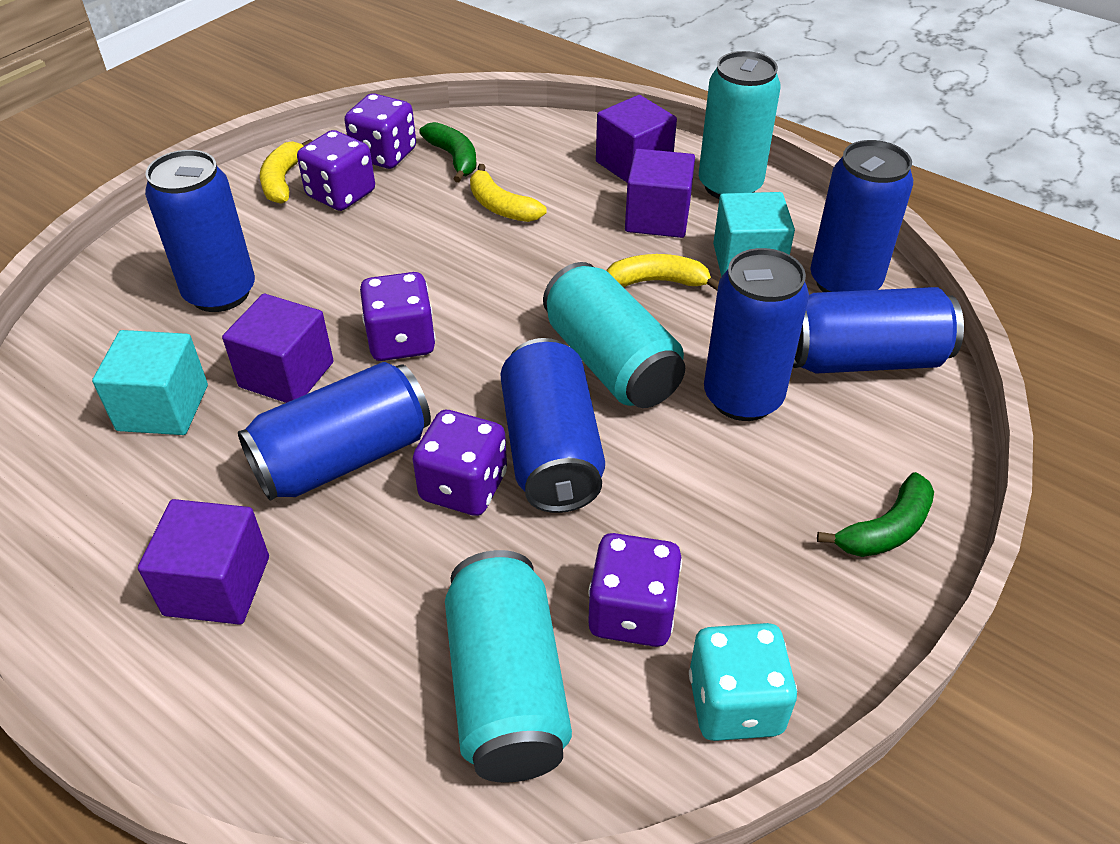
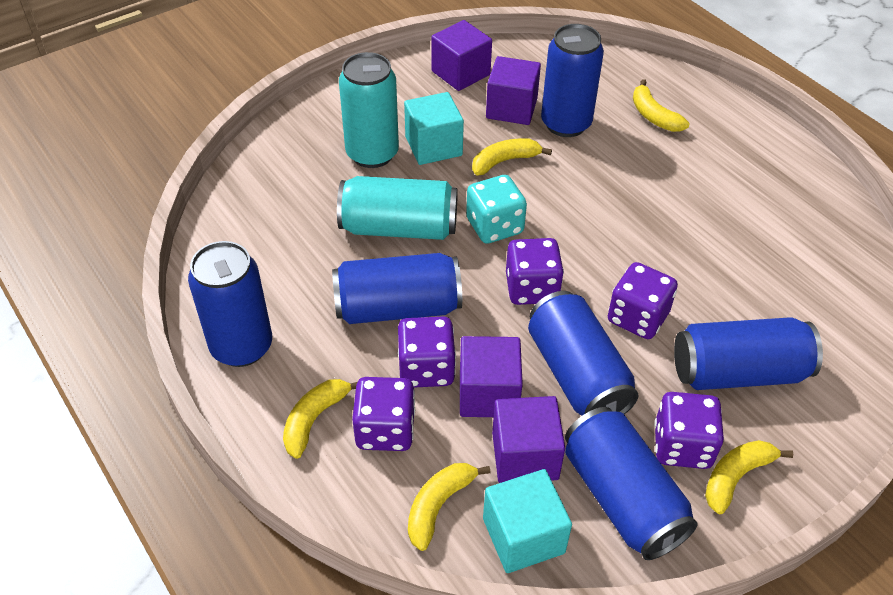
green banana: [419,122,476,182] [817,472,934,557] = 2 -> none = 0
turquoise can: [445,550,572,783] [543,262,685,408] [699,51,781,199] = 3 -> [337,176,458,240] [339,52,399,168] = 2
yellow banana: [260,139,312,204] [470,164,547,222] [606,254,719,290] = 3 -> [283,379,358,459] [408,463,491,551] [472,138,552,176] [633,79,690,132] [705,440,793,514] = 5

